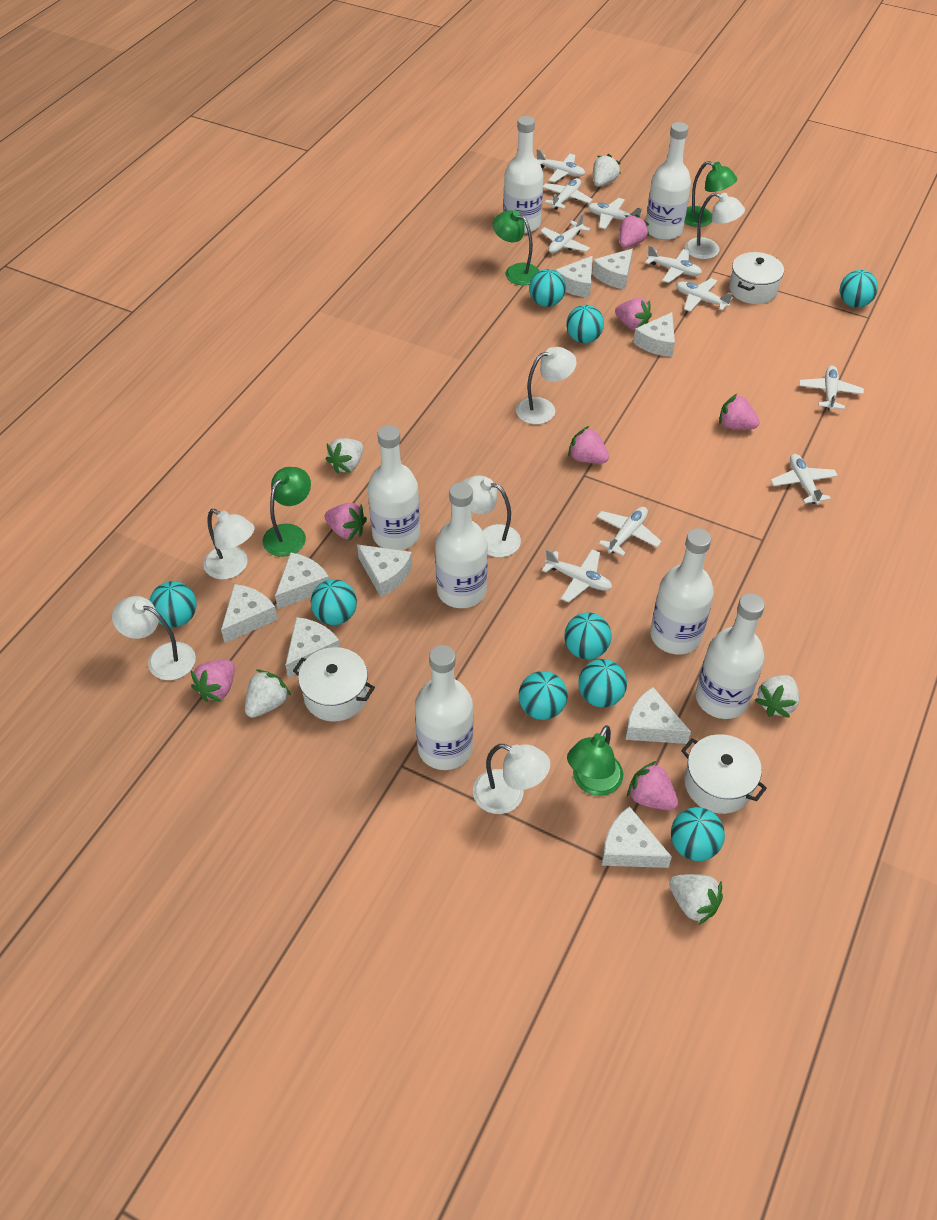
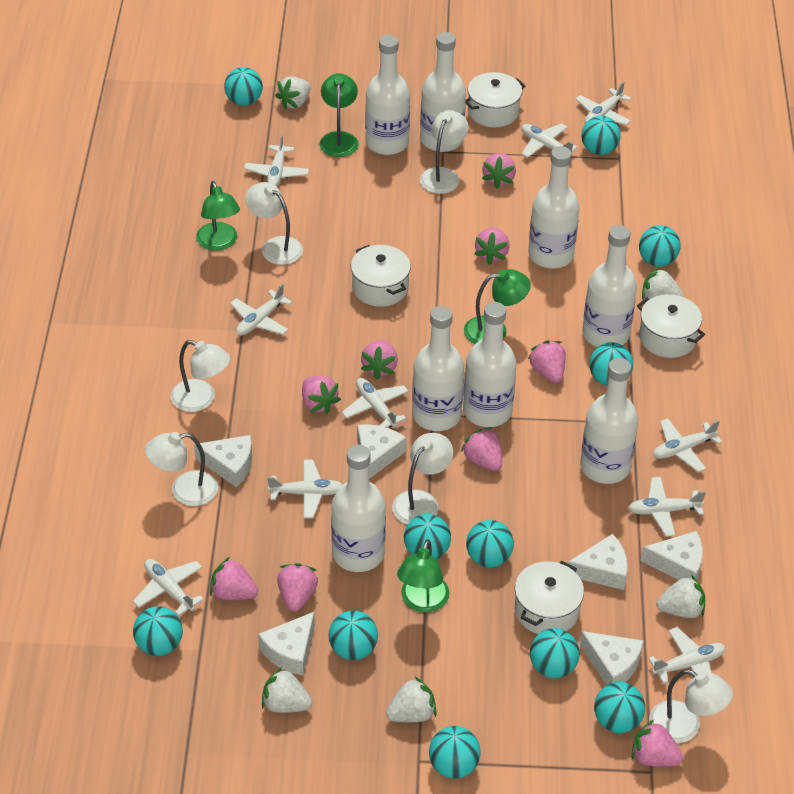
pink strawberry: [191,660,235,702] [325,503,367,541] [568,426,609,463] [615,298,652,330] [619,214,649,248] [627,761,678,811] [719,394,760,429] = 7 -> [210,557,258,600] [277,563,318,612] [302,376,341,414] [361,340,398,379] [461,427,502,471] [475,228,510,265] [482,153,516,189] [528,340,566,383] [631,720,683,767] = 9
turquoise ball: [149,581,197,627] [311,579,357,625] [519,671,567,720] [529,269,566,307] [564,612,612,660] [566,305,604,343] [578,659,627,708] [671,807,725,861] [840,270,878,308] = 9 -> [133,606,183,656] [224,67,263,106] [329,611,378,660] [404,514,451,559] [429,726,481,779] [466,520,514,567] [530,628,580,678] [581,116,621,155] [589,342,633,386] [594,682,645,733] [639,225,681,267] = 11
white bottle: [368,425,420,550] [415,645,473,770] [435,482,488,608] [503,116,544,234] [646,122,691,240] [650,528,714,654] [696,593,765,719] = 7 -> [331,445,386,572] [365,35,410,155] [412,306,464,431] [420,32,466,152] [463,302,517,427] [528,146,580,269] [580,358,638,484] [582,225,637,347] = 8
white cheese: [221,584,278,643] [275,552,329,609] [285,617,340,678] [357,545,412,597] [555,256,592,298] [592,249,633,289] [602,806,672,868] [625,687,691,744] [633,312,675,357] = 9 -> [194,435,252,487] [258,612,315,675] [357,424,406,479] [567,534,628,590] [580,631,644,685] [641,531,703,580] = 6
white pot: [293,647,375,722] [681,734,767,814] [729,252,784,304] = 3 -> [351,245,411,307] [465,72,525,127] [515,561,584,634] [637,294,705,358] = 4

